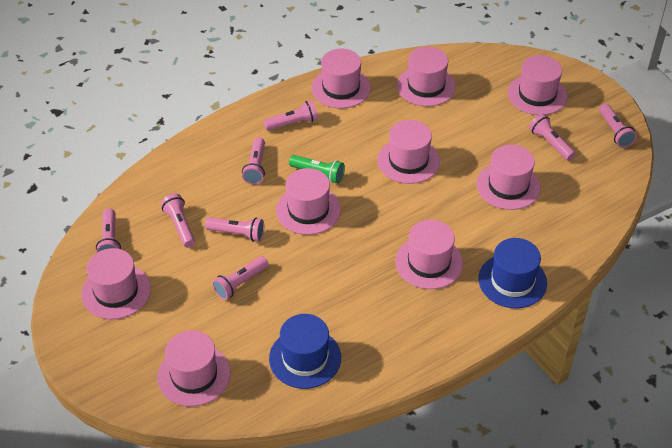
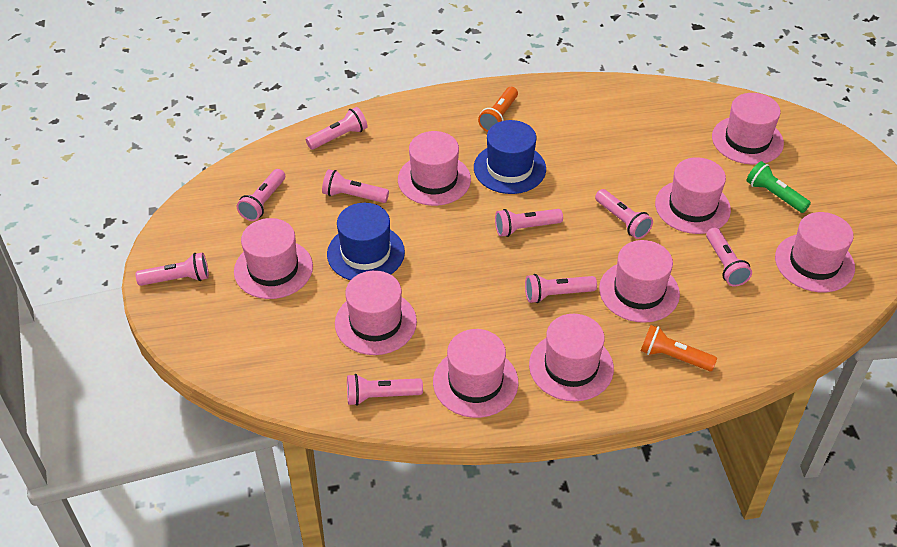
orange flashlight: none = 0 -> [478,87,518,132] [641,325,717,371] = 2
pink flashlight: [96,208,121,253] [161,194,195,247] [205,217,264,242] [212,256,268,300] [242,137,265,184] [263,100,318,131] [529,114,576,161] [599,104,637,148] = 8 -> [135,252,209,286] [237,169,285,221] [306,107,367,150] [322,169,389,203] [347,374,423,406] [495,209,563,237] [525,274,597,303] [595,189,653,239] [706,227,752,287] = 9

